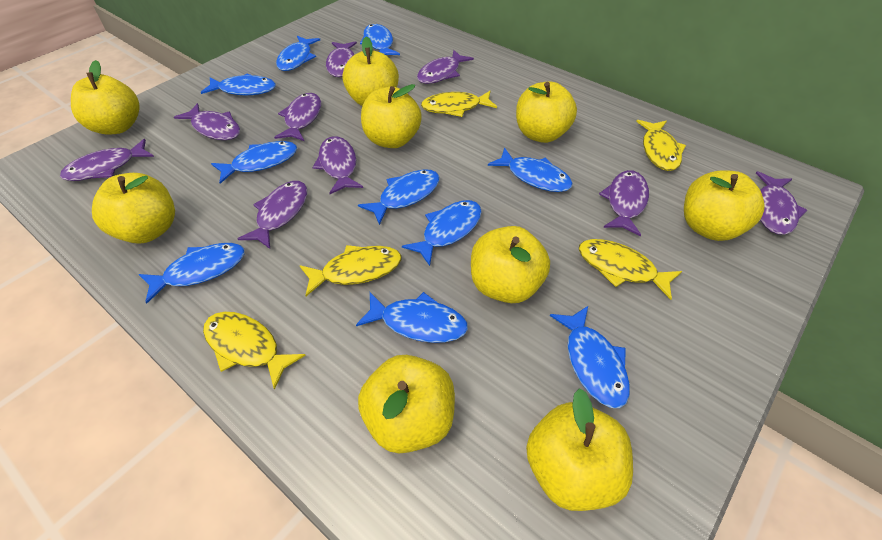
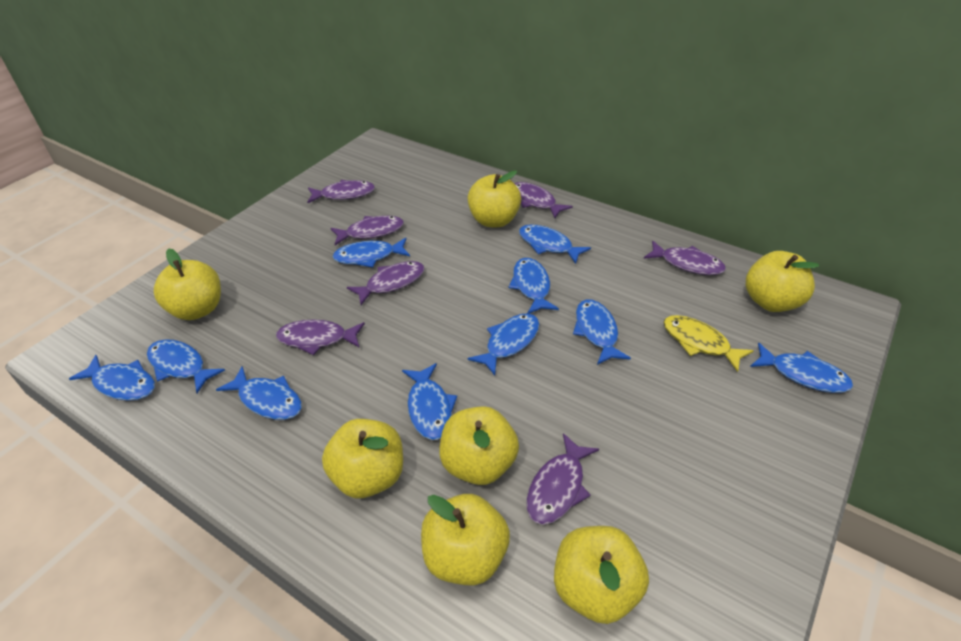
purple fish: [60,139,154,181] [174,103,240,140] [237,181,307,249] [274,93,321,141] [312,136,363,194] [326,41,357,77] [417,50,474,84] [599,170,649,236] [756,171,807,235] = 9 -> [276,319,365,355] [307,180,375,203] [330,216,404,245] [347,261,425,305] [514,182,573,218] [526,433,599,525] [644,241,726,275] = 7
yellow apple: [71,60,140,135] [92,173,175,244] [342,37,399,106] [358,355,455,454] [361,84,422,148] [471,226,550,303] [516,82,577,143] [526,388,633,511] [684,170,765,241] = 9 -> [154,248,221,320] [322,419,403,498] [421,494,510,586] [439,406,519,485] [467,171,521,227] [554,526,649,624] [746,251,819,312] = 7
yellow fish: [203,312,306,390] [299,245,401,296] [421,91,497,117] [579,239,682,300] [636,120,686,171] = 5 -> [663,315,754,372] = 1

